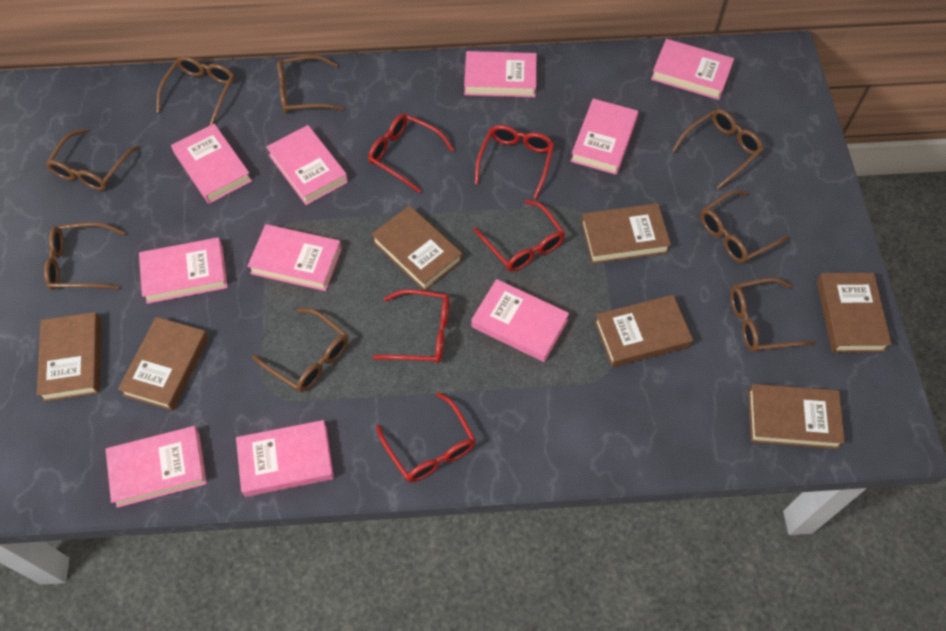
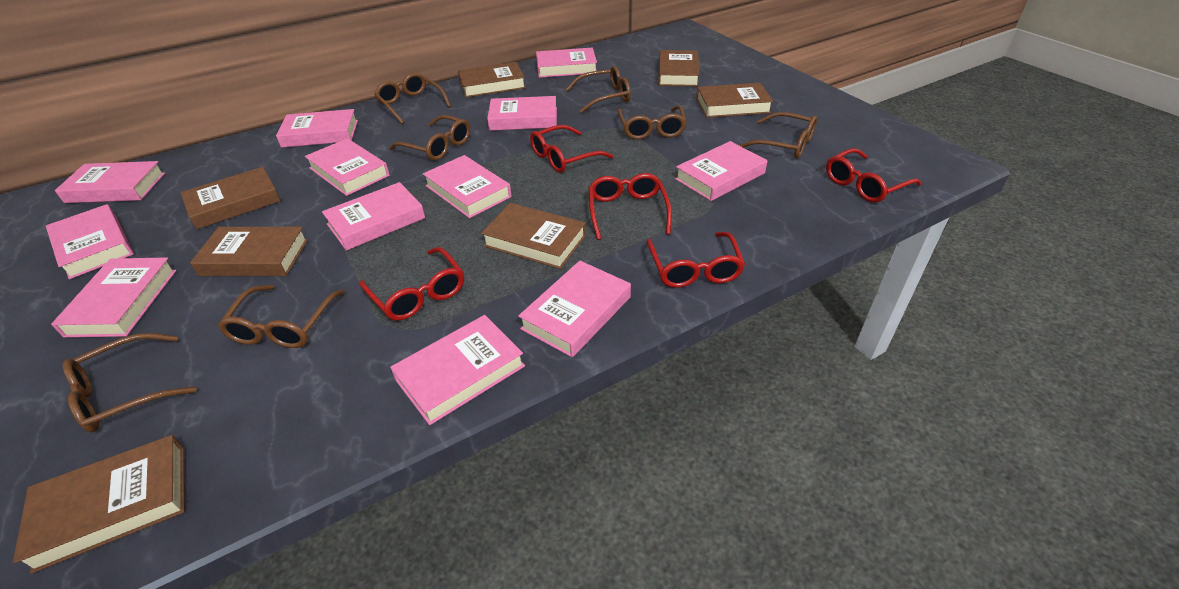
brown glasses: [44,222,125,290] [46,129,139,191] [156,56,235,126] [252,308,349,392] [277,55,344,114] [672,109,763,190] [701,190,790,263] [730,278,815,352] = 8 -> [63,333,196,432] [218,285,345,348] [374,73,451,124] [389,115,470,160] [566,66,631,113] [617,105,687,140] [739,112,817,158] = 7
pink book: [106,426,207,508] [139,237,228,304] [171,124,252,204] [236,420,334,497] [247,224,342,291] [266,125,348,205] [464,51,537,97] [471,279,569,362] [571,98,638,175] [651,39,734,100] = 10 -> [46,204,134,279] [51,257,176,338] [55,161,165,203] [276,109,358,148] [305,138,390,196] [322,182,425,251] [390,315,525,425] [423,155,512,218] [487,96,557,131] [518,261,631,357] [536,48,597,78] [675,141,768,201] = 12

